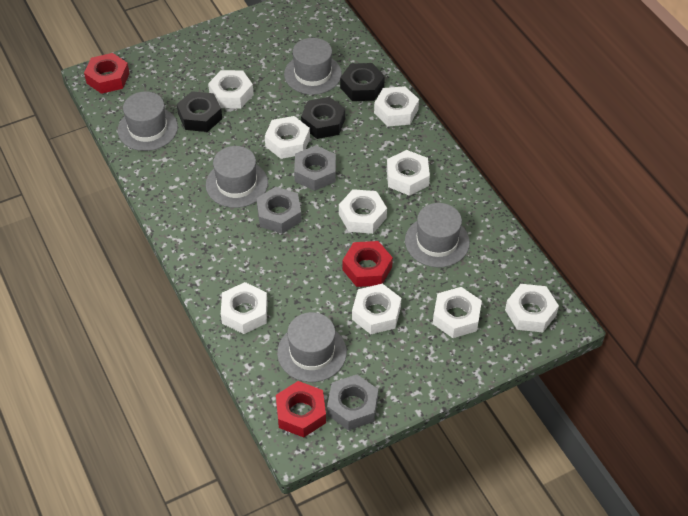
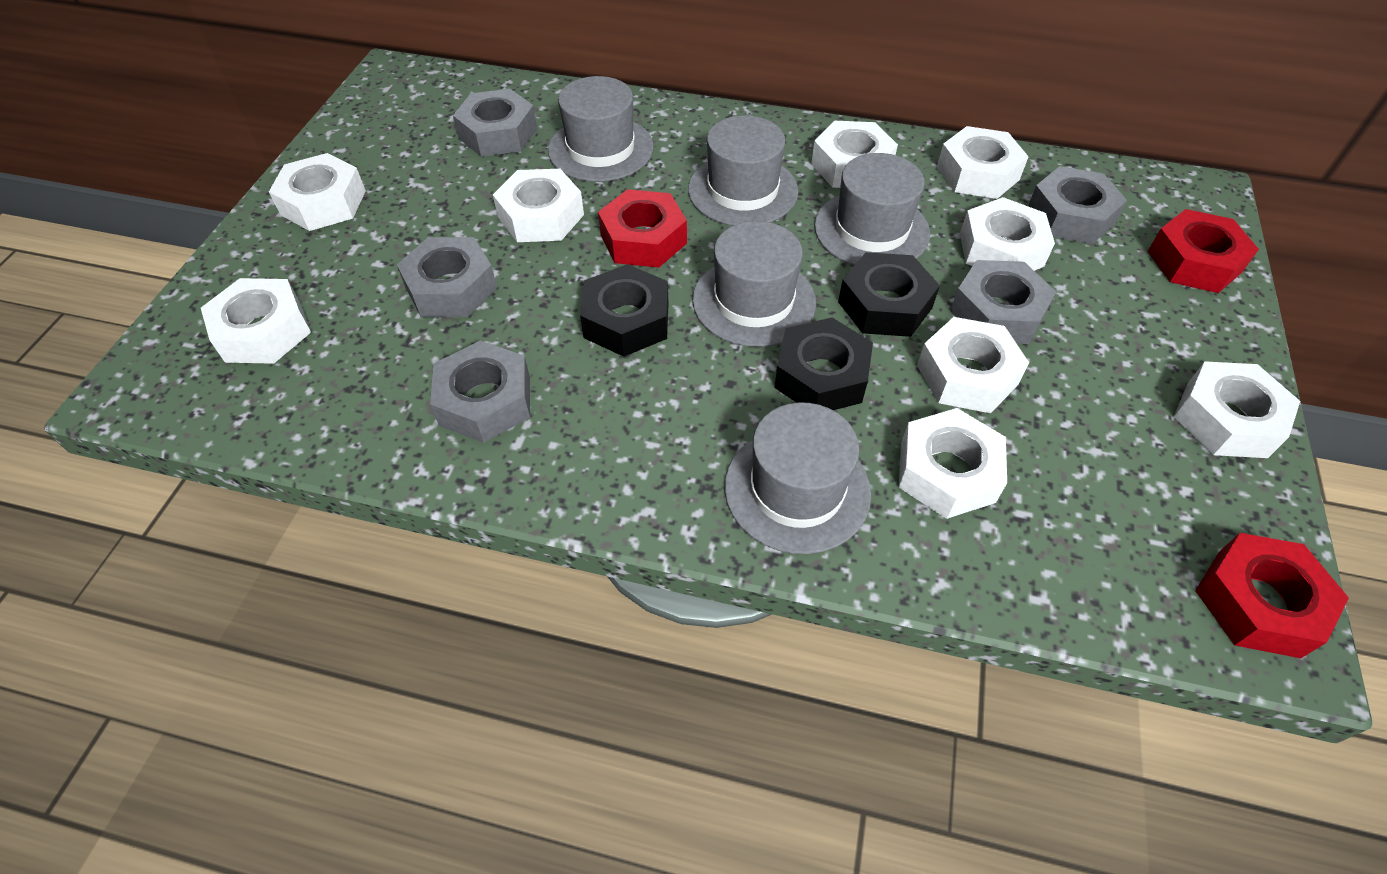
grey nut: [256,187,302,234] [294,145,336,191] [327,375,378,430] = 3 -> [397,237,497,317] [430,340,530,443] [453,89,537,157] [950,260,1056,344] [1028,166,1127,244] = 5

